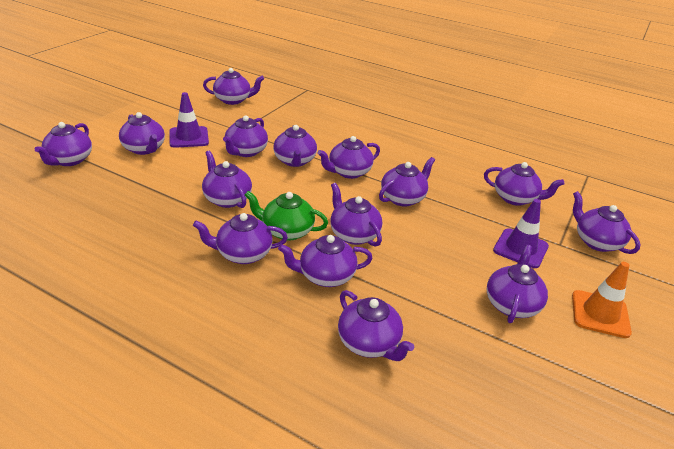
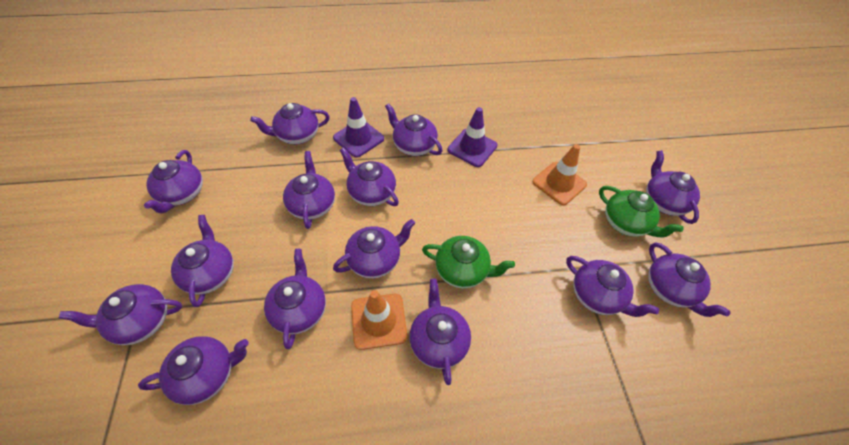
green teapot: [245,191,328,241] = 1 -> [422,236,515,289] [599,186,684,237] = 2
orange traffic cone: [572,262,632,338] = 1 -> [351,290,407,350] [533,144,587,205] = 2
purple teapot: [35,122,92,166] [119,112,165,155] [193,213,288,264] [202,151,252,208] [203,68,264,105] [223,115,268,157] [273,125,317,167] [278,235,373,287] [318,136,380,179] [330,183,383,247] [338,290,414,361] [379,157,435,207] [484,162,565,206] [487,245,548,323] [573,191,641,254] = 15 -> [59,284,182,345] [138,336,249,405] [144,150,203,213] [171,215,233,307] [250,103,330,144] [264,249,326,349] [283,151,335,229] [333,219,415,278] [340,147,399,206] [385,103,442,156] [410,279,471,385] [566,256,659,317] [646,150,700,224] [648,242,731,317] = 14

